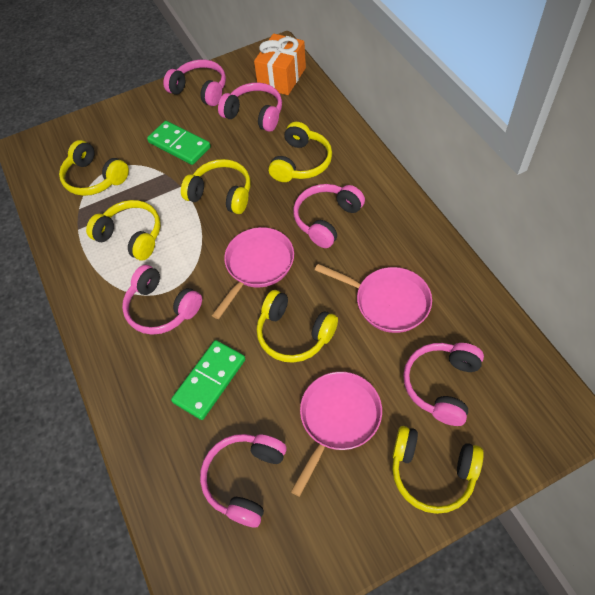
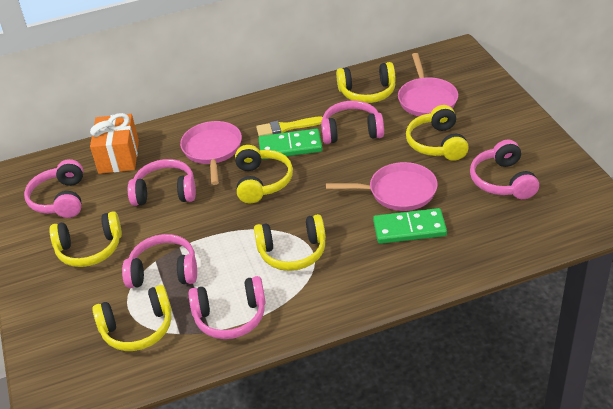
yellow brush: none = 0 -> [256,116,323,136] = 1

